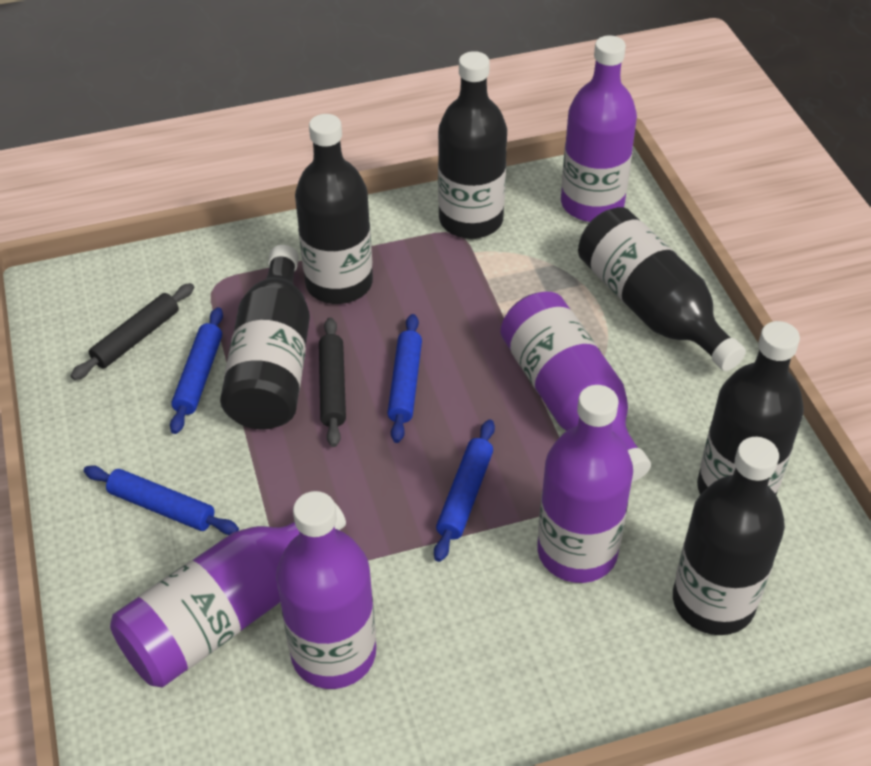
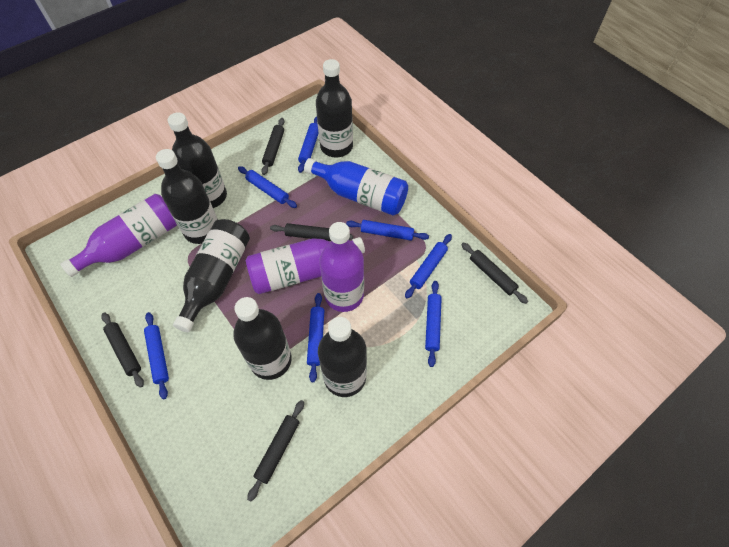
black rolling pin: [71,283,194,380] [319,317,346,447] = 2 -> [101,312,144,388] [247,400,304,501] [261,118,285,175] [270,223,353,241] [461,242,528,304] = 5
blue bottle: none = 0 -> [304,158,408,216] = 1
blue rolling pin: [84,465,239,535] [170,307,223,434] [387,314,422,443] [434,419,495,562] = 4 -> [144,312,169,399] [238,166,297,208] [298,116,319,173] [307,293,325,382] [346,220,429,240] [405,234,452,299] [425,281,442,367] = 7
purple bottle: [110,502,346,688] [276,491,376,689] [500,292,651,482] [537,385,633,583] [561,35,637,222] = 5 -> [61,194,177,277] [246,237,365,294] [319,222,364,312] = 3

